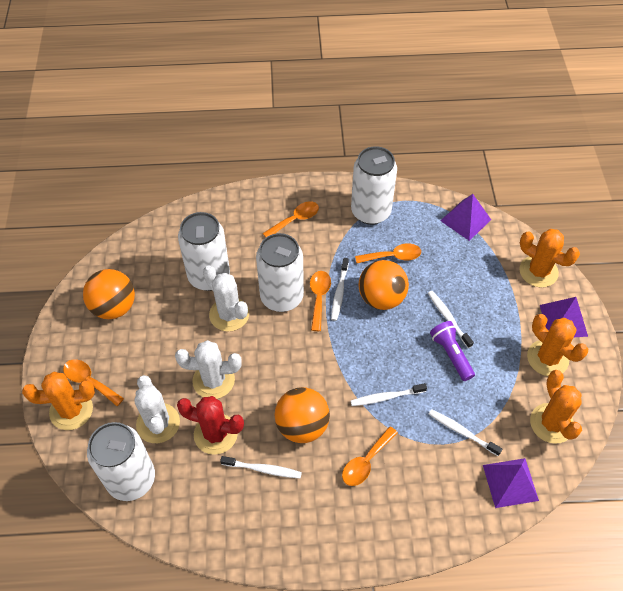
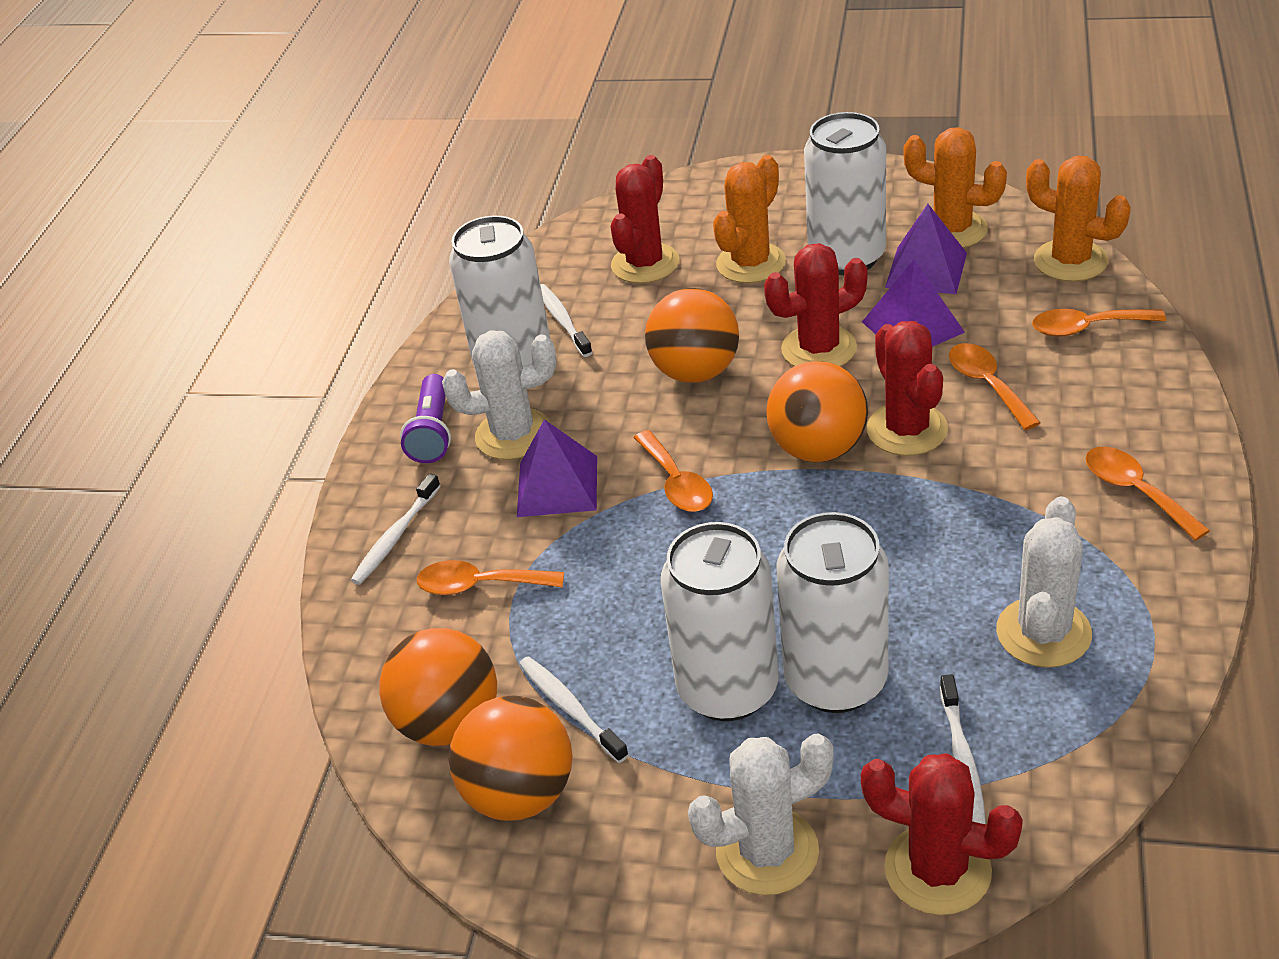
orange ball: [83,269,135,319] [275,387,330,443] [359,260,409,310] = 3 -> [379,628,497,746] [449,696,572,821] [645,288,739,383] [766,361,868,462] = 4
orange cactus: [22,372,95,430] [519,229,580,287] [527,314,588,376] [530,370,582,444] = 4 -> [713,155,786,283] [903,127,1007,248] [1026,156,1131,282] = 3
red cactus: [177,396,244,455] = 1 -> [611,155,679,283] [764,243,868,367] [861,753,1023,915] [867,321,948,456] = 4
white toothbrush: [220,456,302,478] [331,258,349,321] [351,383,427,406] [428,291,474,348] [429,409,502,456] = 5 -> [351,473,440,585] [519,656,629,763] [540,284,593,357] [940,674,986,824] = 4

